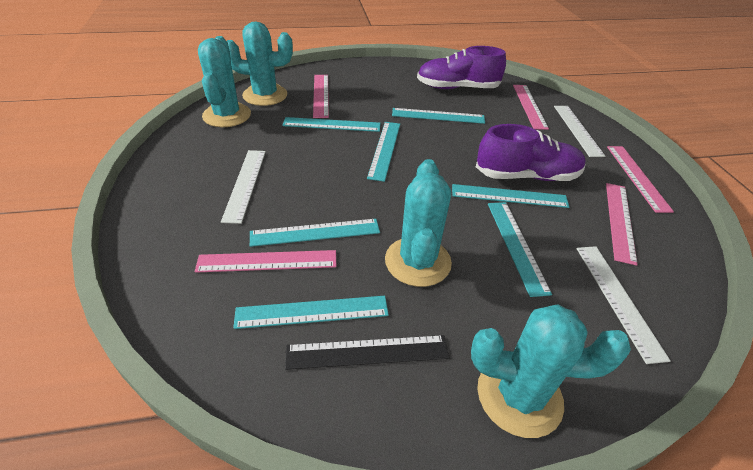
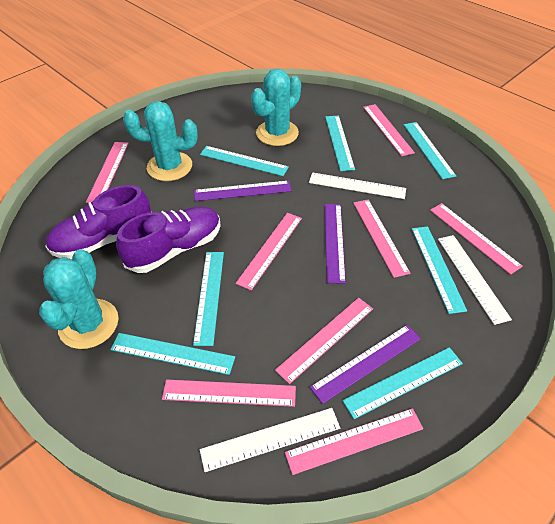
black ruler: [285,335,450,370] = 1 -> none = 0
pink ruler: [195,250,336,273] [313,75,329,118] [513,85,549,130] [606,183,638,266] [607,146,674,213] = 5 -> [86,142,129,203] [162,380,296,407] [235,213,302,291] [275,298,373,384] [285,408,423,475] [353,200,411,278] [363,104,415,156] [430,203,523,275] = 8
purple ruler: none = 0 -> [194,181,291,201] [310,325,421,404] [324,204,346,284] = 3
turquoise cactus: [198,36,251,127] [227,22,293,106] [385,159,452,287] [471,304,631,438] = 4 -> [39,249,119,349] [123,101,198,181] [251,69,301,146] = 3

